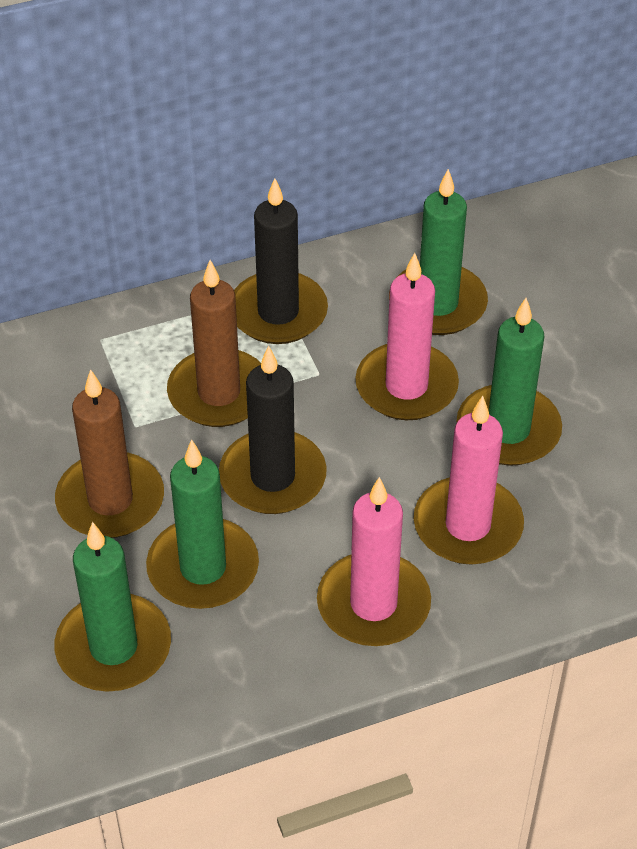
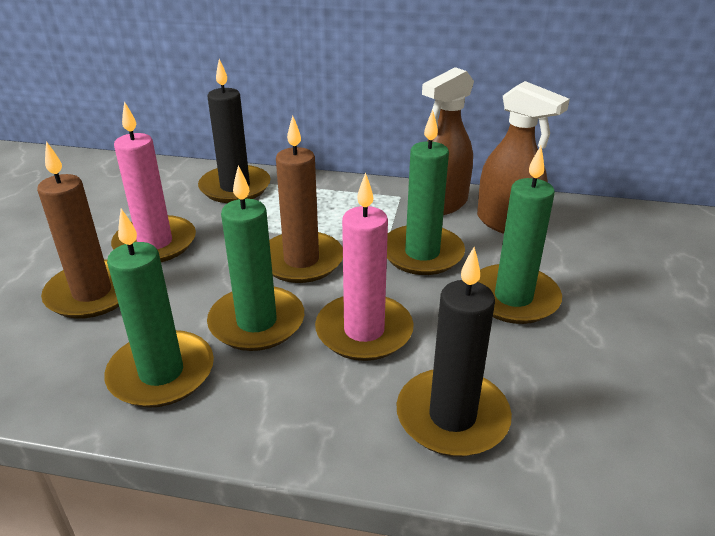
brown spray bottle: none = 0 -> [422,67,474,215] [477,81,570,234] = 2
pink candle: [317,477,431,646] [355,253,459,420] [414,396,524,565] = 3 -> [111,101,196,262] [315,173,414,361] = 2

